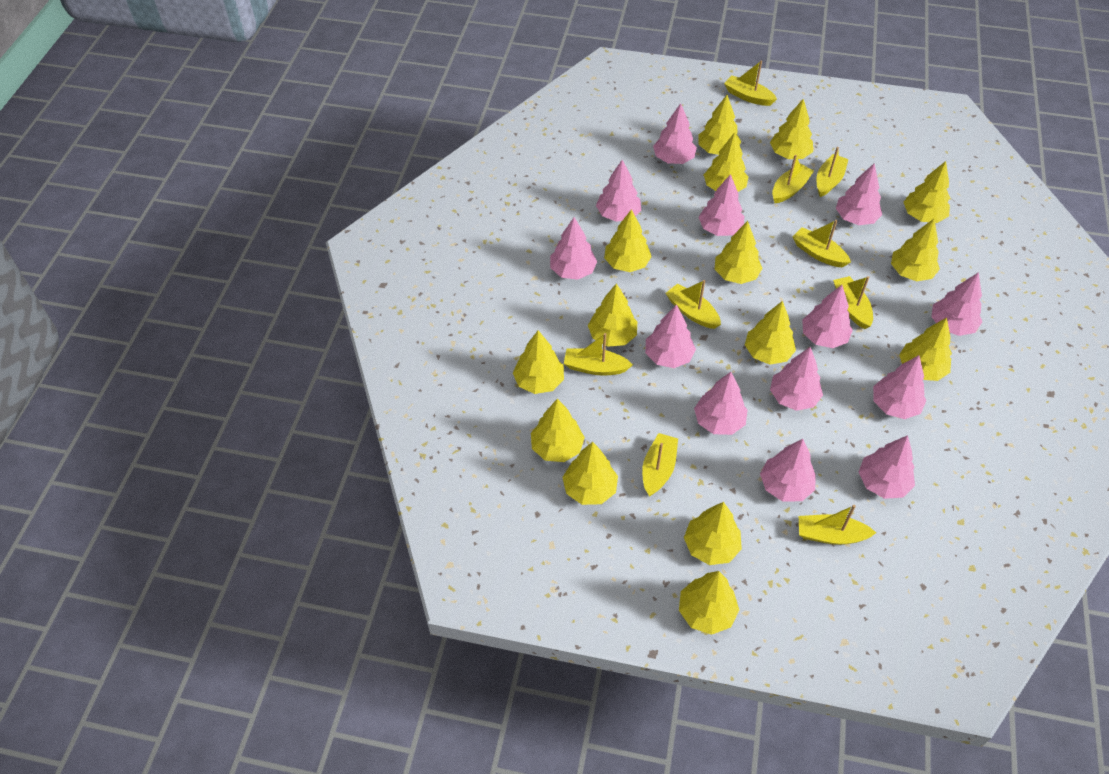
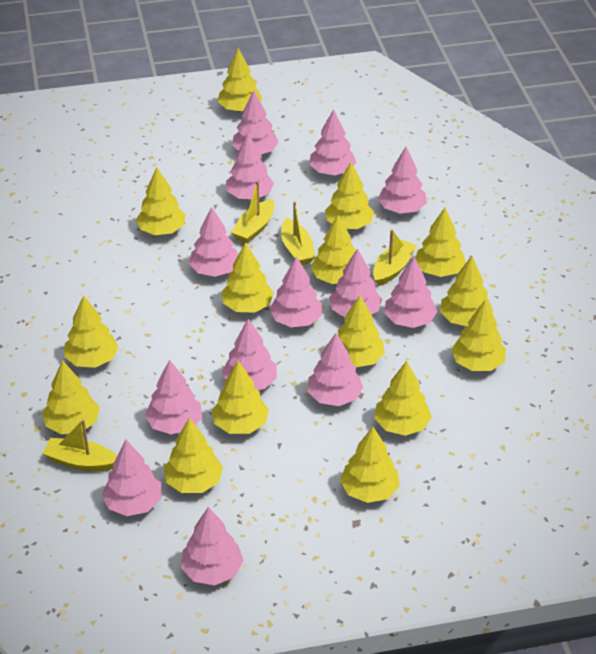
yellow boat: [564,333,633,375] [642,433,678,496] [666,280,721,329] [724,60,777,106] [772,155,814,203] [793,220,851,267] [799,505,876,545] [817,147,849,197] [833,276,873,329] = 9 -> [42,419,117,471] [231,181,275,243] [281,201,315,265] [373,229,417,286] = 4

